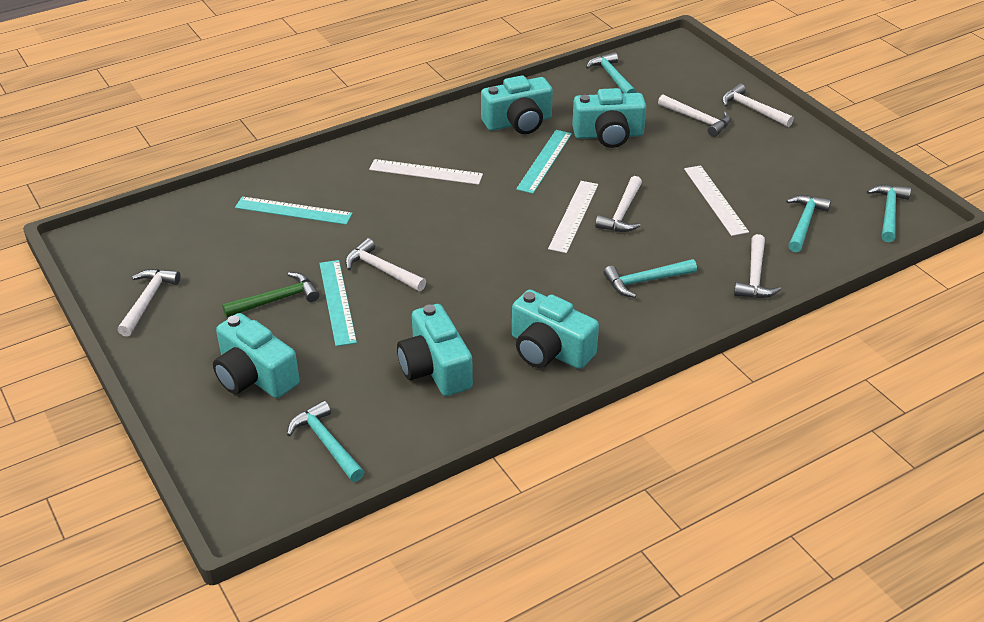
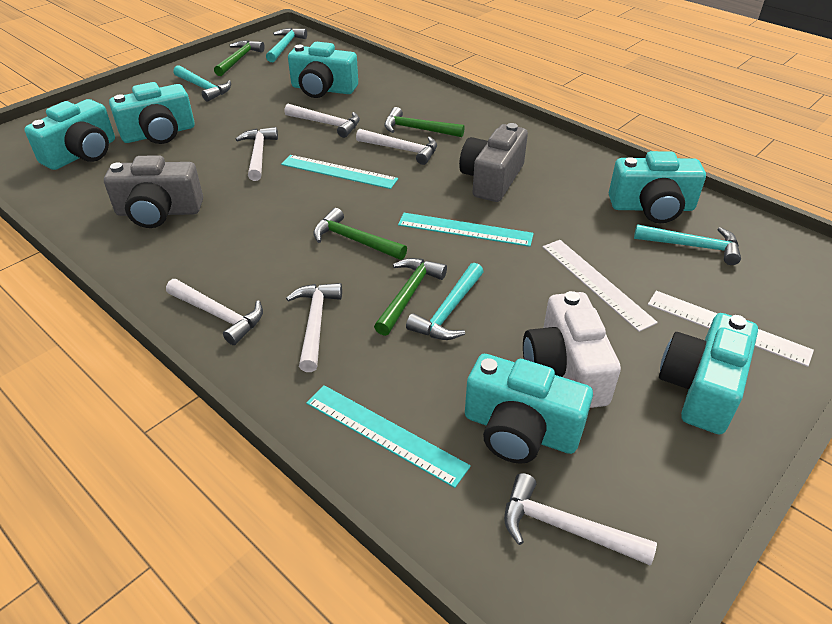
green hammer: [222,272,320,317] = 1 -> [214,40,265,76] [313,208,407,260] [374,258,447,336] [384,107,465,137] = 4
grey camera: none = 0 -> [104,155,203,228] [459,123,528,202] = 2
turquoise camera: [213,313,299,398] [397,304,473,396] [481,76,553,134] [512,290,599,369] [572,88,646,148] = 5 -> [24,99,115,170] [109,82,195,144] [288,42,358,98] [465,354,593,464] [609,151,706,223] [659,313,758,434] = 6
turquoise hammer: [287,401,364,482] [586,52,637,93] [604,259,697,298] [786,195,831,252] [867,185,911,242] = 5 -> [173,65,231,102] [266,28,307,62] [406,263,483,340] [634,224,741,265] = 4
white camera: none = 0 -> [523,291,621,408] = 1
white ruler: [369,159,483,185] [548,181,598,253] [684,165,749,236] = 3 -> [543,240,658,332] [648,291,814,367] = 2

